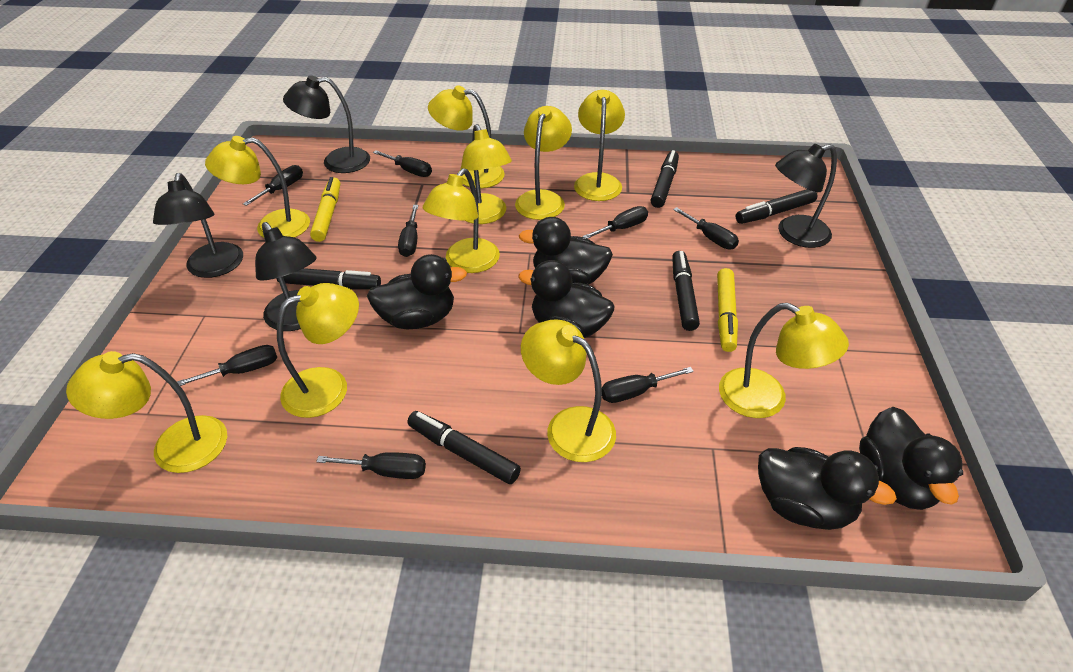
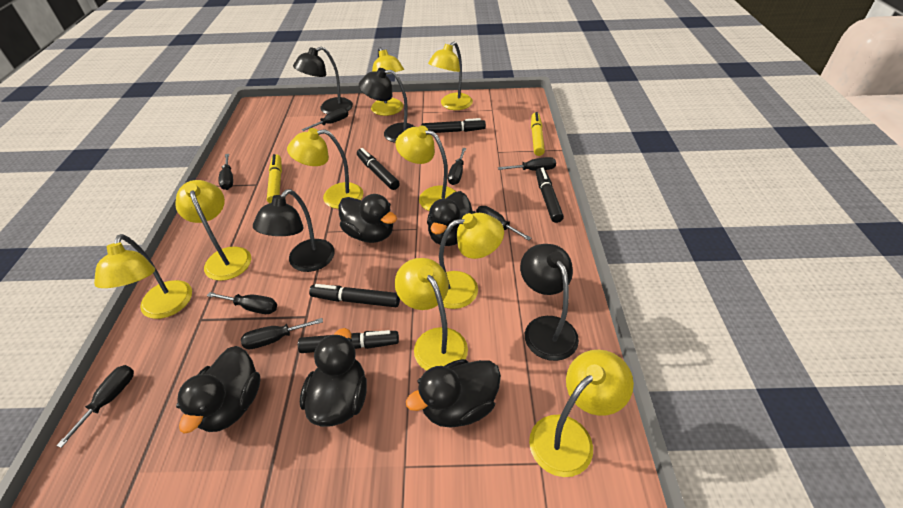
yellow lamp: [66,351,227,473] [205,136,310,238] [277,283,359,418] [423,168,500,273] [428,85,505,188] [461,124,512,224] [515,106,572,220] [521,319,616,462] [574,90,625,201] [719,303,849,418] = 10 -> [94,234,192,319] [175,180,251,281] [287,128,363,209] [371,47,404,116] [395,258,468,371] [396,126,456,211] [428,42,473,110] [439,213,504,309] [529,350,634,477] = 9

